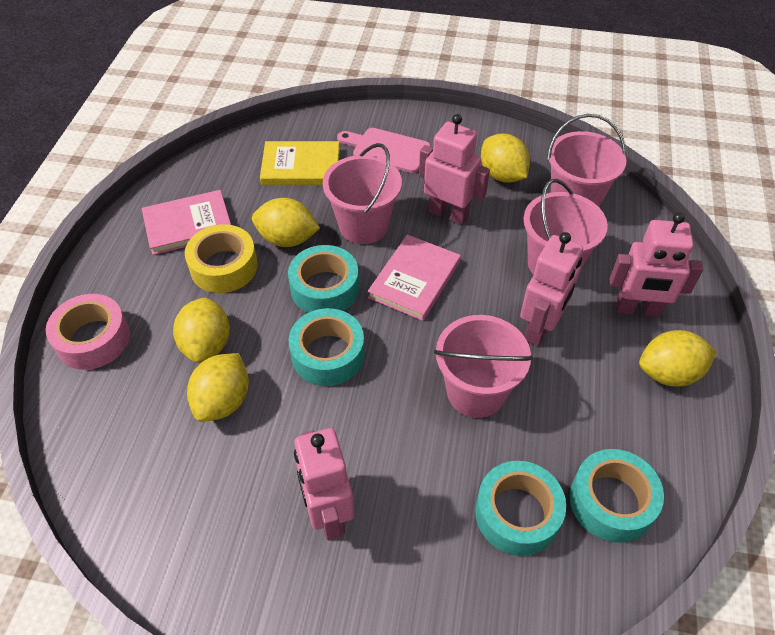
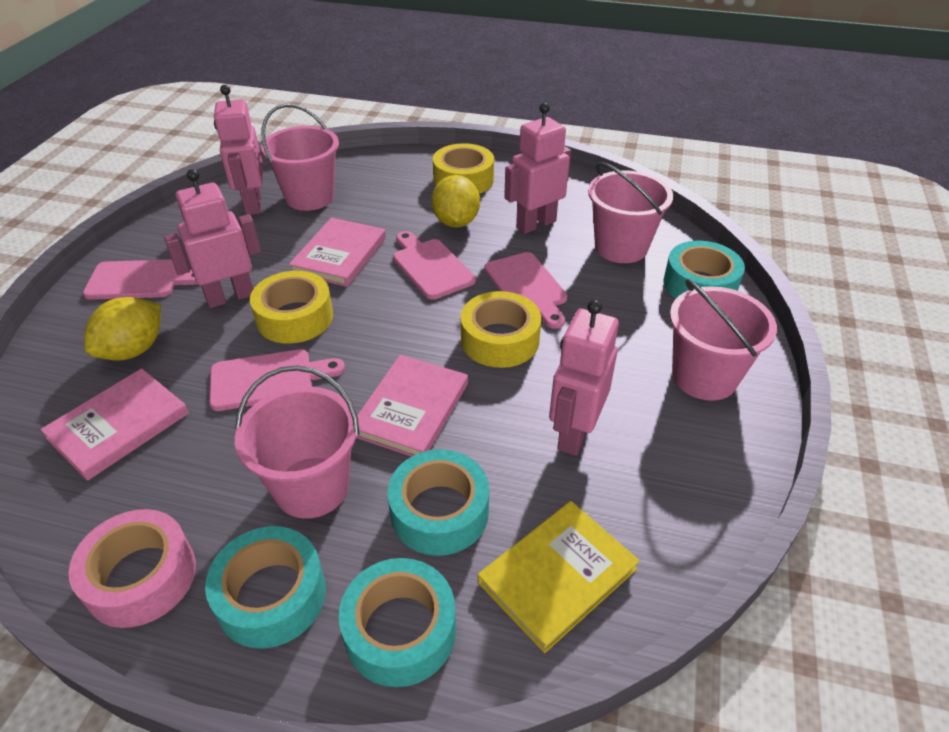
pink book: [142,190,231,255] [368,234,461,321] = 2 -> [40,368,189,481] [289,217,386,287] [356,355,468,457] = 3
pink cutting board: [337,128,430,173] = 1 -> [83,259,197,300] [209,349,345,411] [393,231,476,300] [485,252,567,329] = 4
yellow lemon: [173,297,230,363] [187,353,249,422] [252,198,320,247] [481,134,530,183] [639,330,717,387] = 5 -> [84,297,161,360] [431,175,480,228] = 2
yellow tape: [185,224,258,293] = 1 -> [250,271,333,344] [433,143,494,194] [461,291,541,368] = 3

